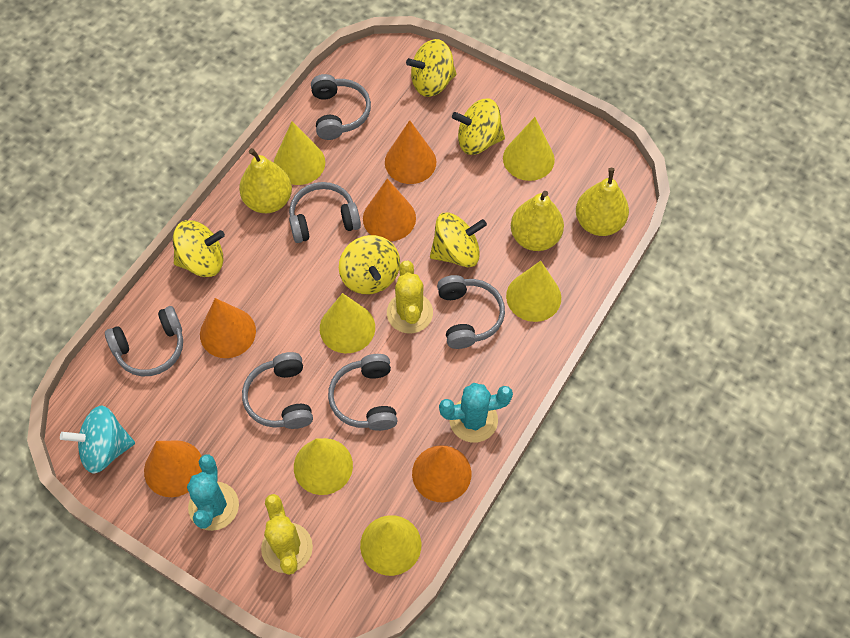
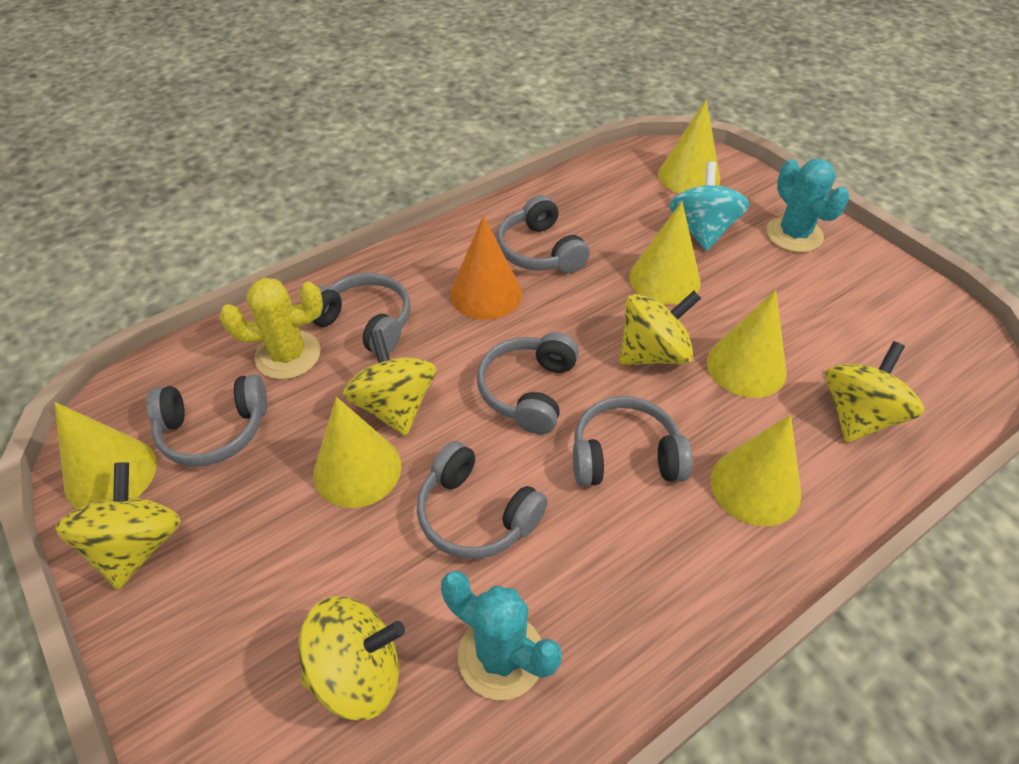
orange cone: [144,441,202,497] [200,298,256,358] [363,179,416,241] [385,120,436,184] [412,445,471,502] = 5 -> [450,216,522,320] = 1
yellow cactus: [261,494,313,575] [387,261,433,333] = 2 -> [220,278,323,379] = 1
yellow pear: [239,148,292,213] [511,191,564,251] [576,168,629,236] = 3 -> none = 0

